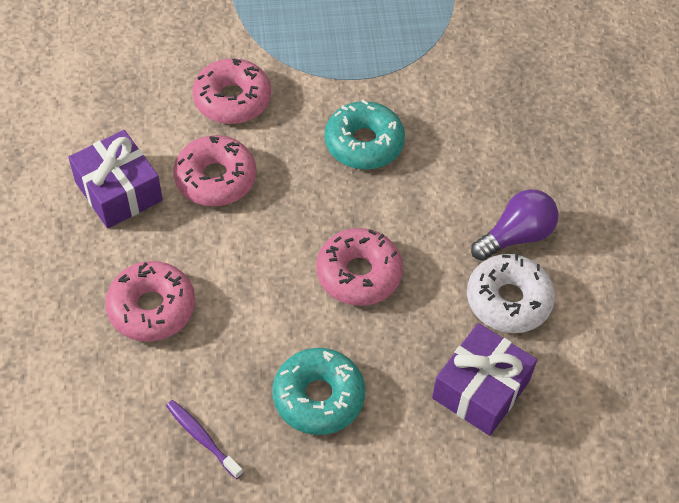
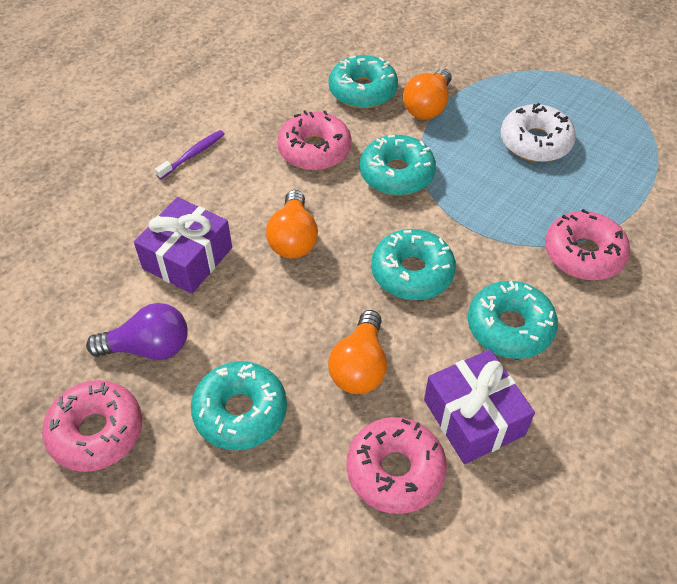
orange light bulb: none = 0 -> [266,190,318,259] [328,310,387,394] [403,68,452,119] = 3
turquoise donut: [273,348,365,435] [325,100,405,170] = 2 -> [191,361,287,450] [329,55,398,109] [360,135,436,195] [371,229,456,300] [468,281,558,359] = 5

